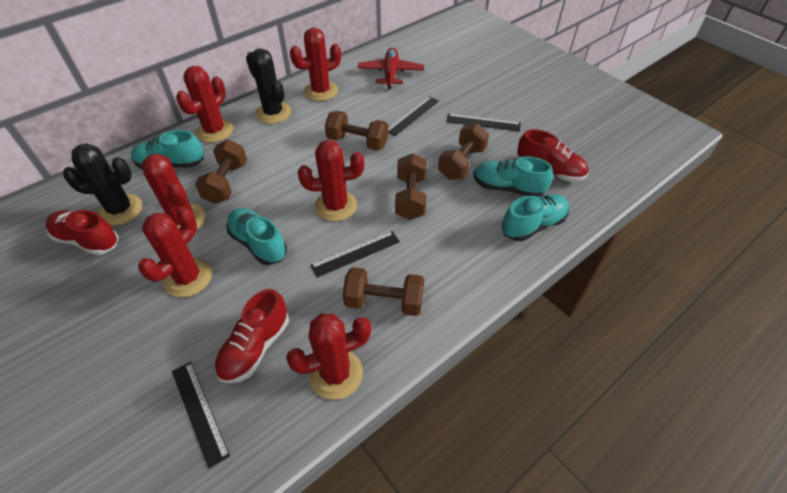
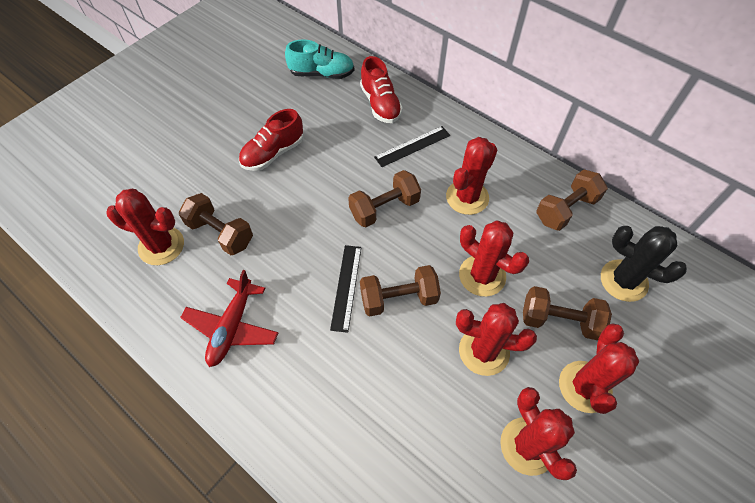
black cactus: [63,143,142,225] [246,48,291,124] = 2 -> [601,226,687,302] = 1
black ruler: [172,362,230,469] [310,231,400,277] [388,96,439,136] [447,113,521,131] = 4 -> [330,245,361,333] [374,126,450,167] = 2
red shoe: [45,210,119,255] [215,289,289,384] [517,129,588,182] = 3 -> [239,109,303,171] [360,56,403,123] = 2
turquoise shoe: [131,130,204,169] [226,208,287,265] [474,157,553,196] [501,194,569,241] = 4 -> [285,39,354,79] = 1

